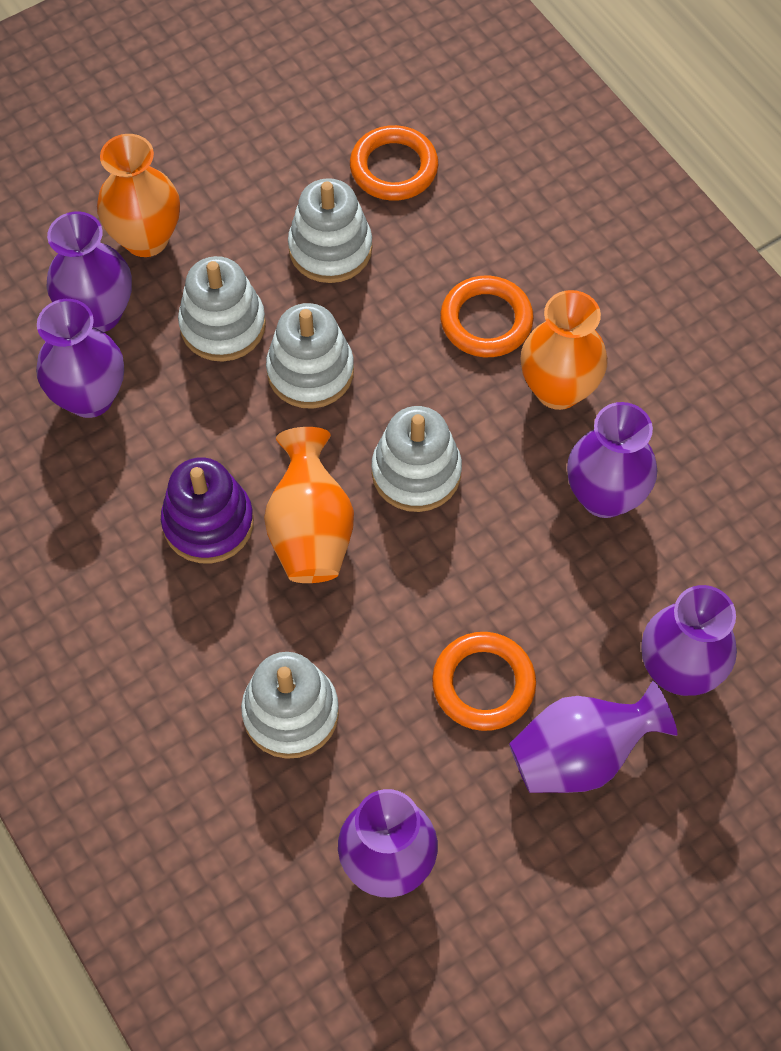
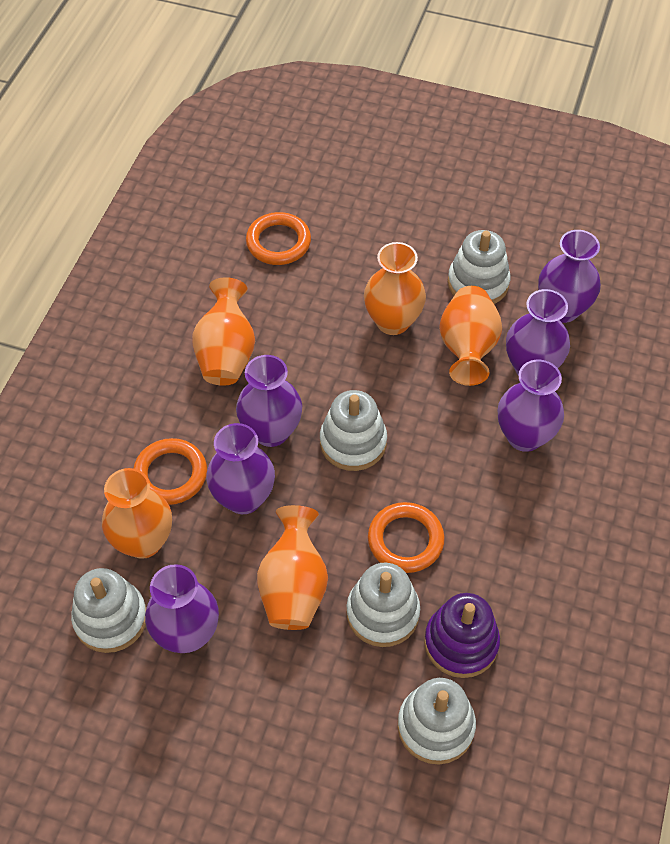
orange vase: [97,134,180,257] [264,427,354,583] [521,290,608,410] = 3 -> [102,468,172,559] [192,277,255,386] [257,505,328,630] [364,242,426,335] [439,286,502,386] = 5

